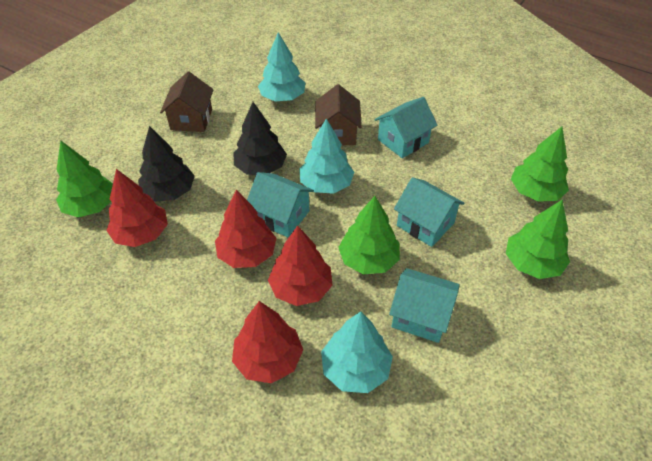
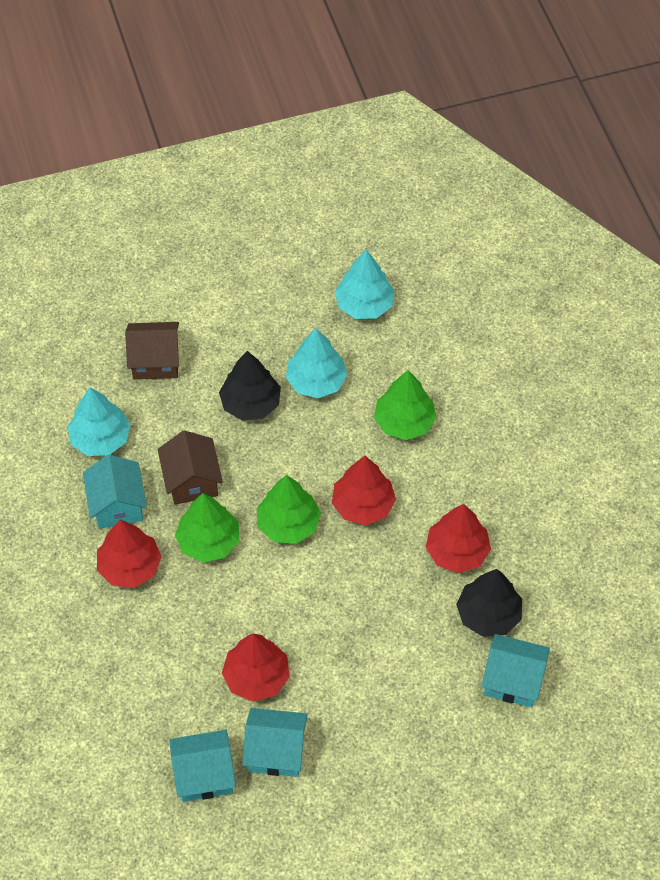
green tree: [56,141,113,218] [338,196,400,274] [506,200,570,279] [511,127,569,202] = 4 -> [175,493,239,562] [257,475,321,544] [374,370,437,440] = 3

